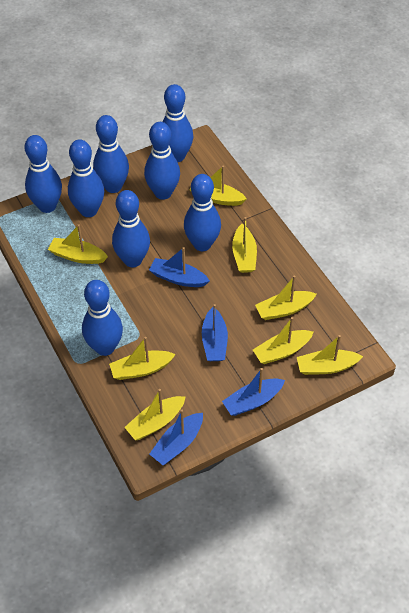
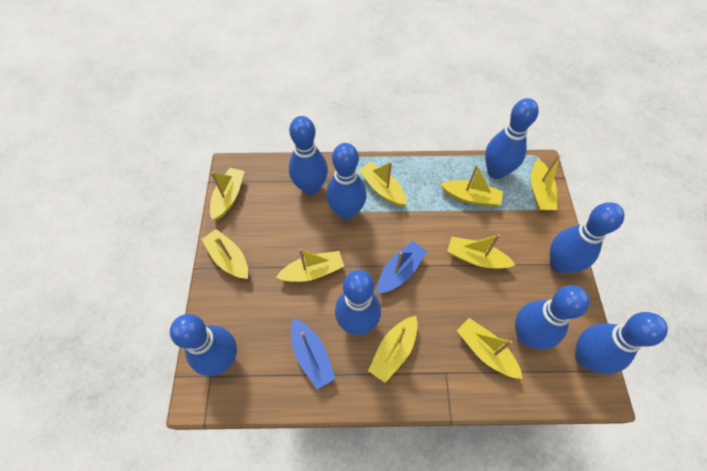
blue boat: [149,247,210,287] [149,409,203,465] [202,304,228,361] [222,368,285,416] = 4 -> [291,318,335,389] [377,241,427,293] = 2
yellow boat: [48,224,108,264] [109,337,176,380] [124,389,185,440] [190,166,247,206] [232,217,257,273] [253,317,313,364] [255,276,316,320] [297,335,363,375] = 8 -> [201,229,249,279] [210,168,245,220] [276,249,344,282] [359,162,407,206] [368,316,418,383] [441,165,503,207] [447,234,515,269] [457,318,523,379] [531,155,560,210] = 9

